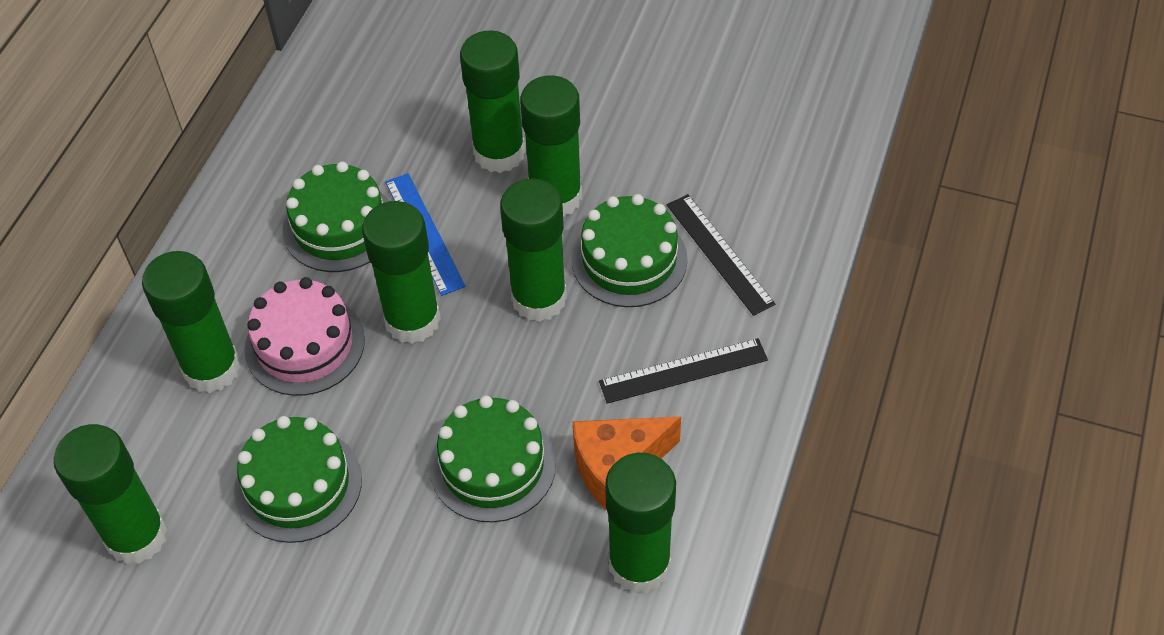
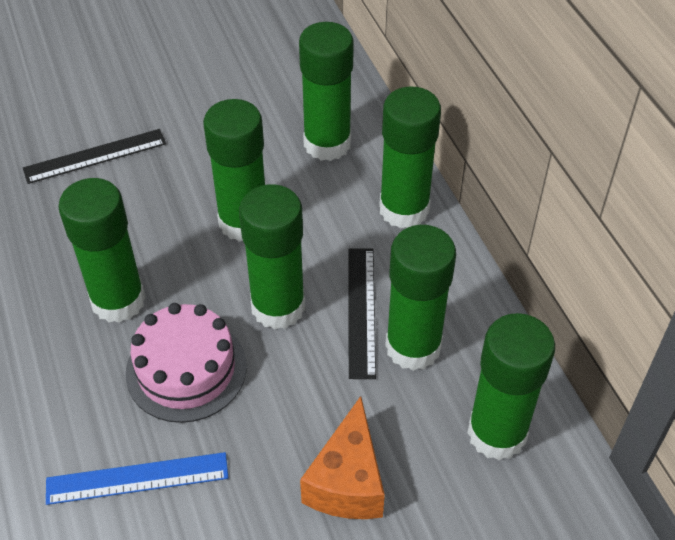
green cake: [234,416,362,543] [282,161,389,272] [429,395,556,522] [572,194,688,307] = 4 -> none = 0

